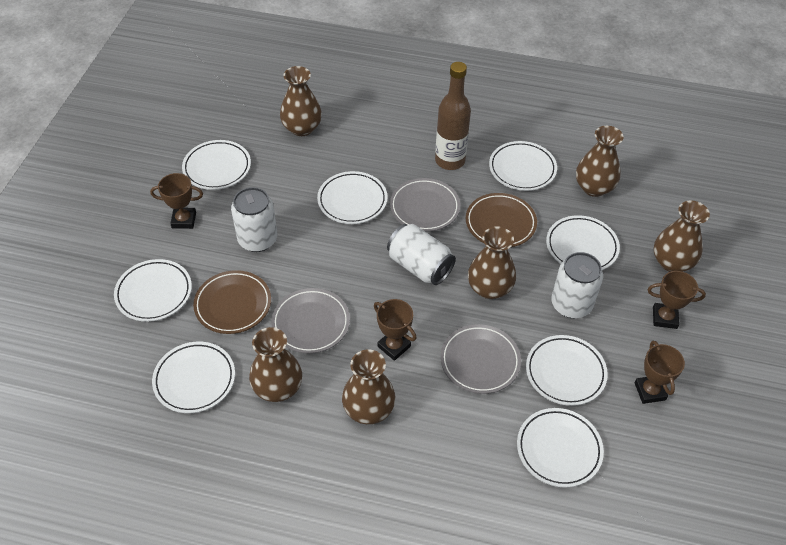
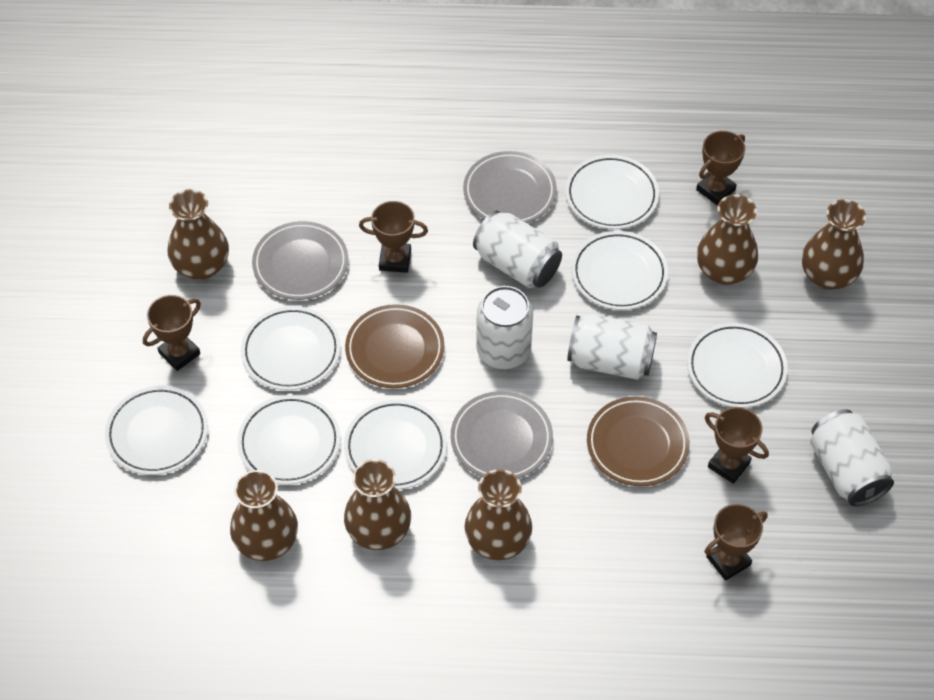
brown bottle: [435,62,471,170] = 1 -> none = 0
brown trophy: [150,173,203,229] [374,299,417,361] [634,341,685,404] [648,271,706,329] = 4 -> [143,295,201,371] [359,201,428,273] [696,131,745,205] [705,407,769,484] [705,504,768,581] = 5
white can: [231,187,277,252] [387,224,456,285] [551,252,603,318] = 3 -> [473,210,562,288] [476,286,533,369] [567,314,657,380] [810,409,894,506] = 4
white plate: [114,259,192,322] [152,342,235,413] [182,140,251,190] [317,171,388,224] [489,141,557,191] [517,408,604,487] [526,335,608,406] [546,215,620,270] = 8 -> [105,386,208,475] [237,395,340,485] [241,306,340,390] [344,400,447,490] [565,155,659,229] [572,231,668,310] [687,323,788,408] = 7

